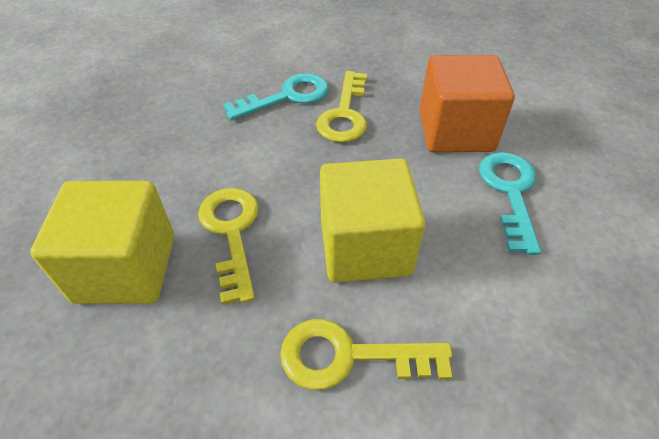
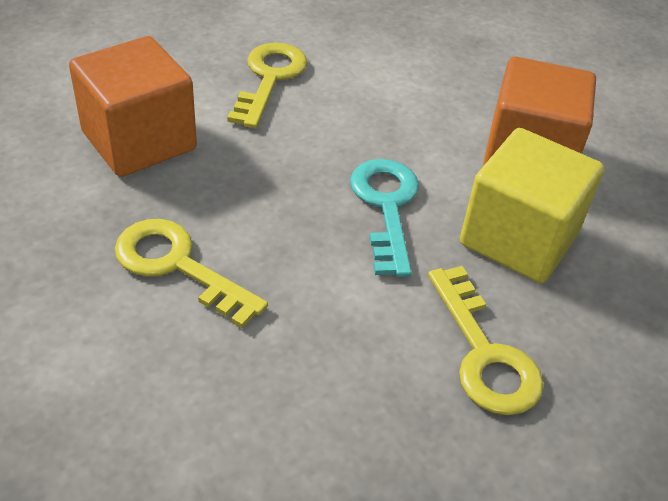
orange cube: [420,55,515,152] = 1 -> [69,36,197,177] [483,56,596,166] = 2
turquoise key: [223,73,329,120] [479,152,541,255] = 2 -> [350,159,419,277] = 1
yellow cube: [30,181,175,304] [320,158,425,283] = 2 -> [460,128,604,283] = 1

